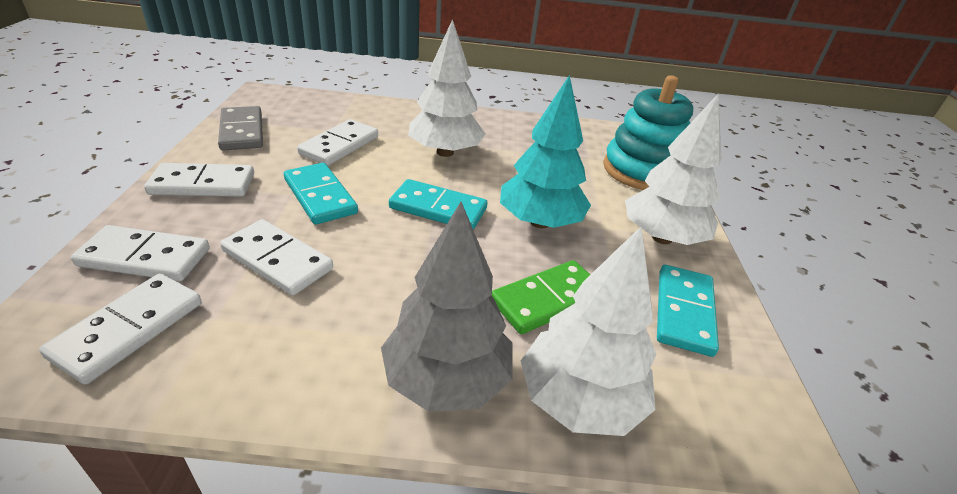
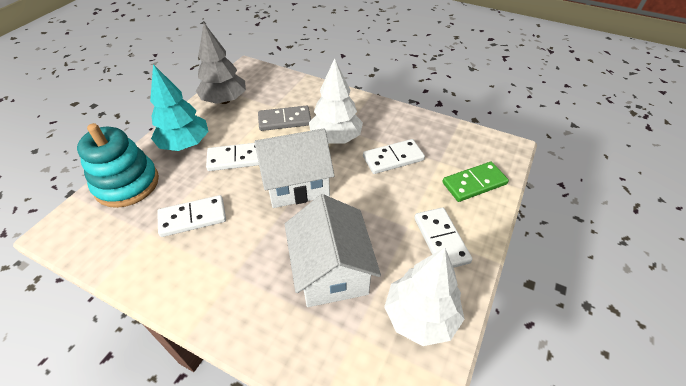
turquoise domino: [284,163,358,225] [389,179,487,230] [657,265,719,357] = 3 -> none = 0
white domino: [39,273,201,385] [71,225,210,281] [144,163,254,197] [220,219,333,295] [297,119,378,166] = 5 -> [157,195,226,237] [206,143,259,171] [363,139,425,174] [414,207,472,268] = 4
white house: none = 0 -> [254,128,335,208] [285,194,381,307] = 2
white tree: [408,19,485,157] [521,227,656,436] [625,93,721,245] = 3 -> [309,58,363,143] [384,247,464,346] = 2

